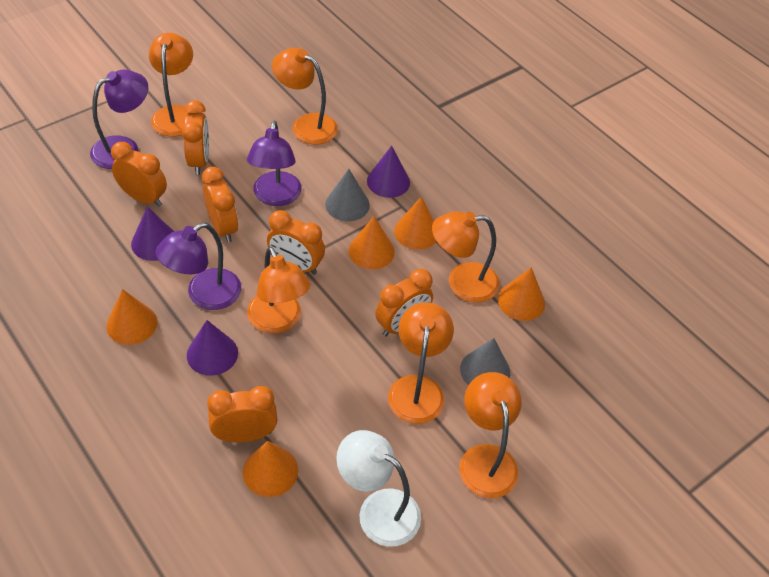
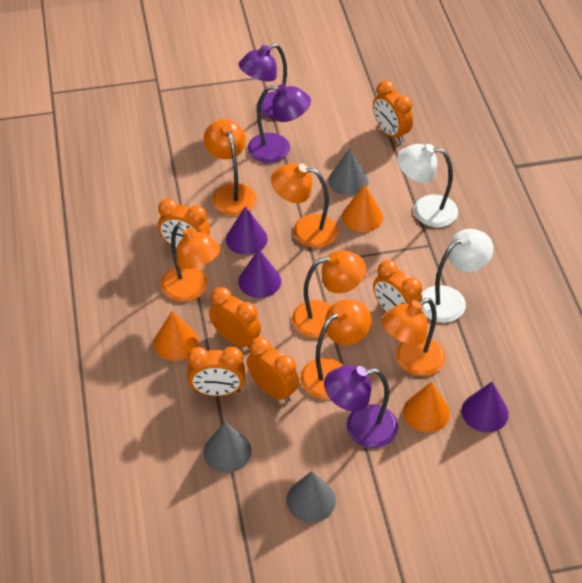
grey cone: [325,169,370,221] [460,338,510,385] = 2 -> [203,422,252,473] [286,471,336,523] [328,148,368,195] = 3
orange cone: [106,289,157,345] [243,441,298,497] [349,216,395,269] [394,197,437,250] [498,267,545,321] = 5 -> [154,311,199,361] [342,184,383,232] [403,382,450,433] = 3
white lamp: [336,430,421,547] = 1 -> [397,144,458,227] [421,229,494,323] = 2

